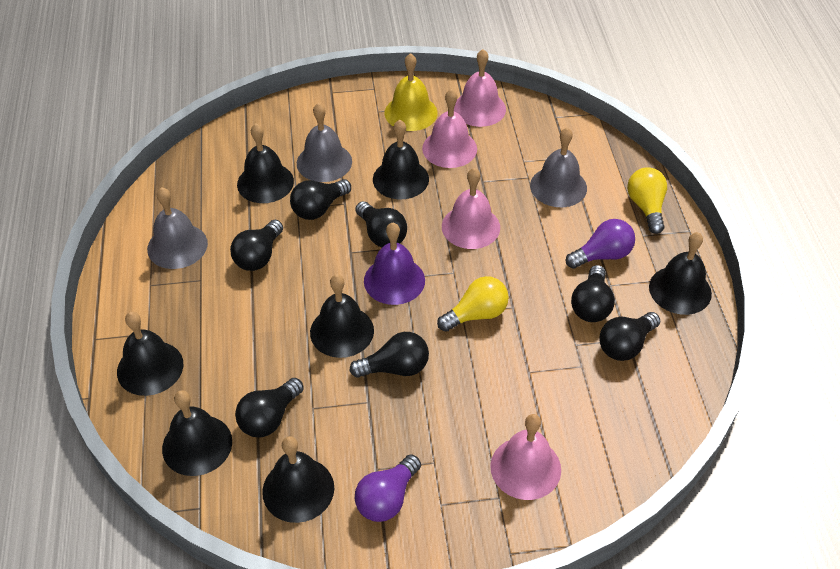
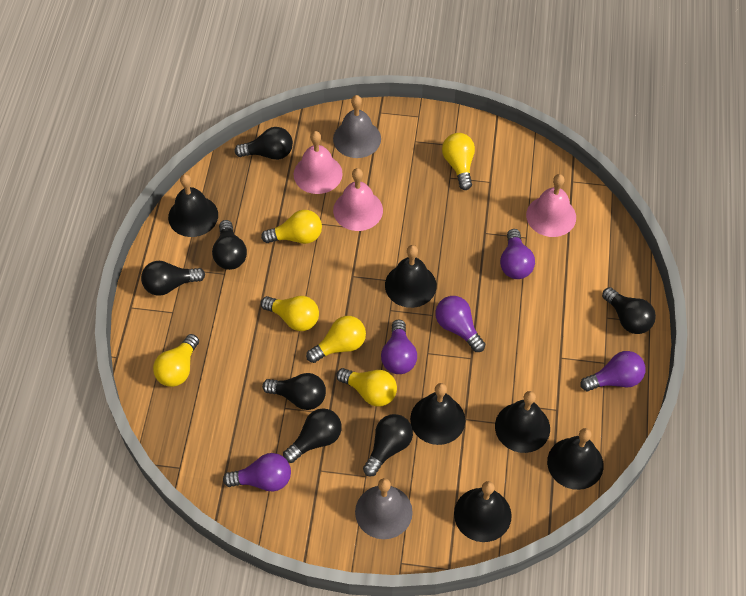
black bell: [117,312,183,396] [162,390,232,476] [237,124,294,203] [262,436,334,523] [310,274,374,358] [373,120,429,200] [649,232,712,315] = 7 -> [168,174,218,237] [385,245,437,308] [410,383,465,445] [454,481,512,542] [495,391,550,453] [547,428,604,490] = 6
grey bell: [147,187,208,269] [297,103,352,182] [530,127,587,207] = 3 -> [333,95,381,158] [355,478,413,539] = 2
pink bell: [422,89,477,168] [442,168,500,249] [454,49,506,127] [490,414,561,500] = 4 -> [294,131,343,194] [333,168,383,231] [526,174,576,237] = 3
purple bell: [364,223,425,305] = 1 -> none = 0
purple light bulb: [355,454,421,522] [566,219,635,269] = 2 -> [223,453,291,491] [381,320,417,374] [435,296,485,352] [500,229,535,279] [580,351,646,391] = 5
yellow bell: [384,53,438,131] = 1 -> none = 0
yellow light bulb: [437,276,509,332] [627,167,667,234] = 2 -> [153,334,199,387] [261,210,322,244] [261,296,319,331] [306,316,366,363] [336,368,397,406] [442,133,475,190] = 6

